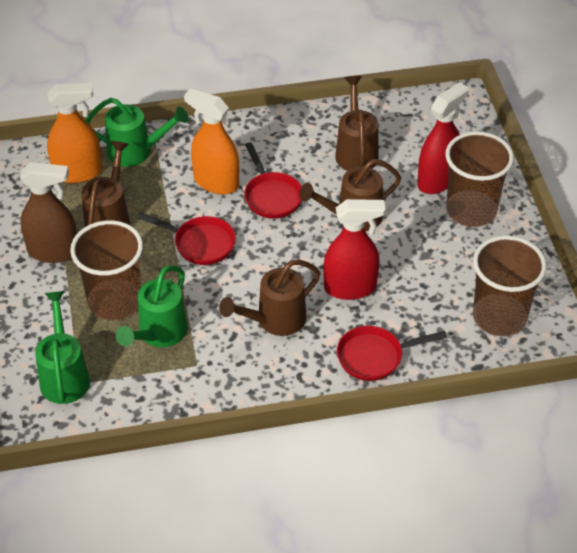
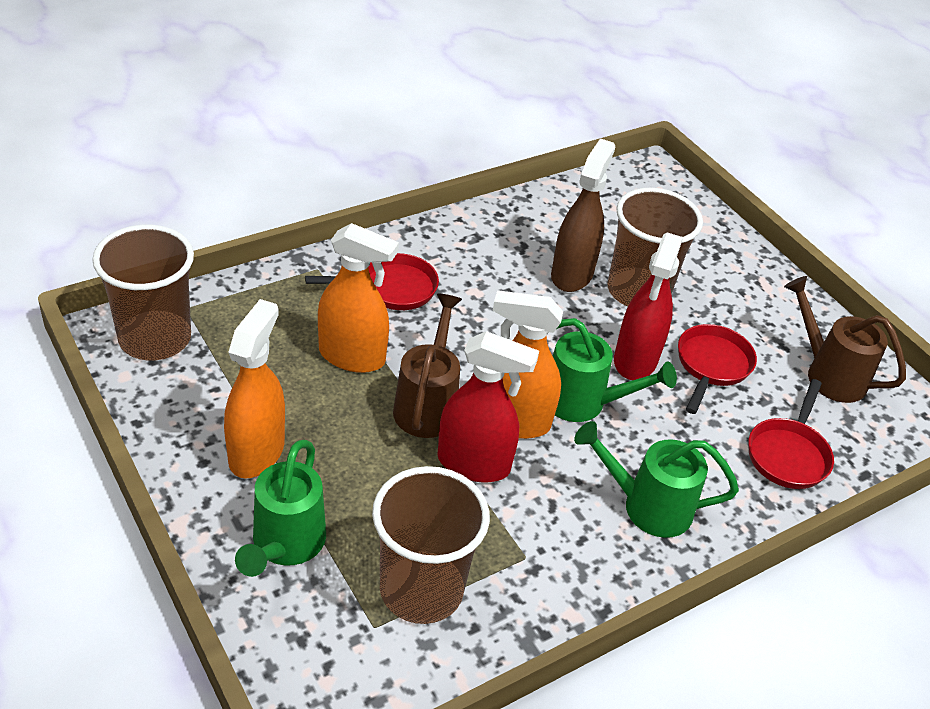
brown watering can: [82,141,130,227] [219,260,320,336] [299,159,401,231] [335,76,379,171] = 4 -> [393,294,462,438] [784,276,906,403] = 2
orange spray bottle: [47,83,102,183] [184,89,239,194] = 2 -> [224,299,285,479] [318,223,399,373] [493,290,563,439] = 3

